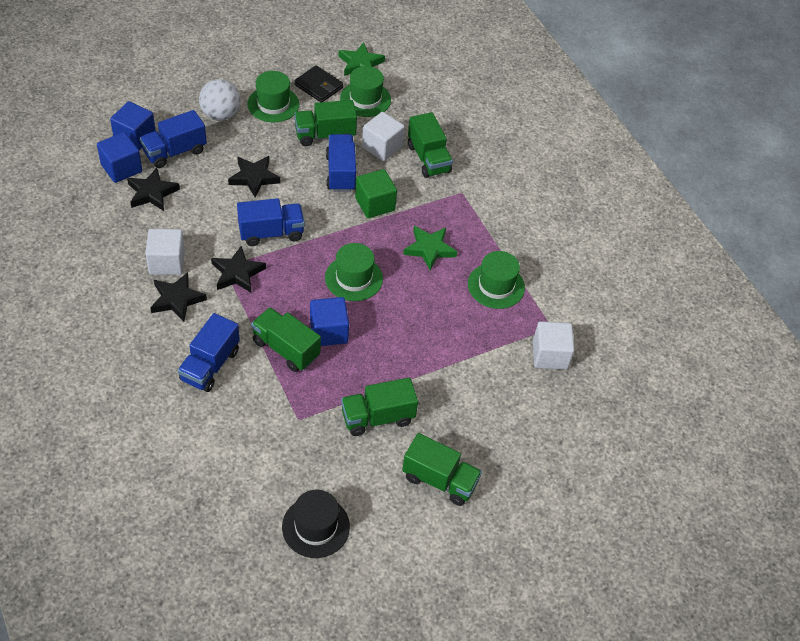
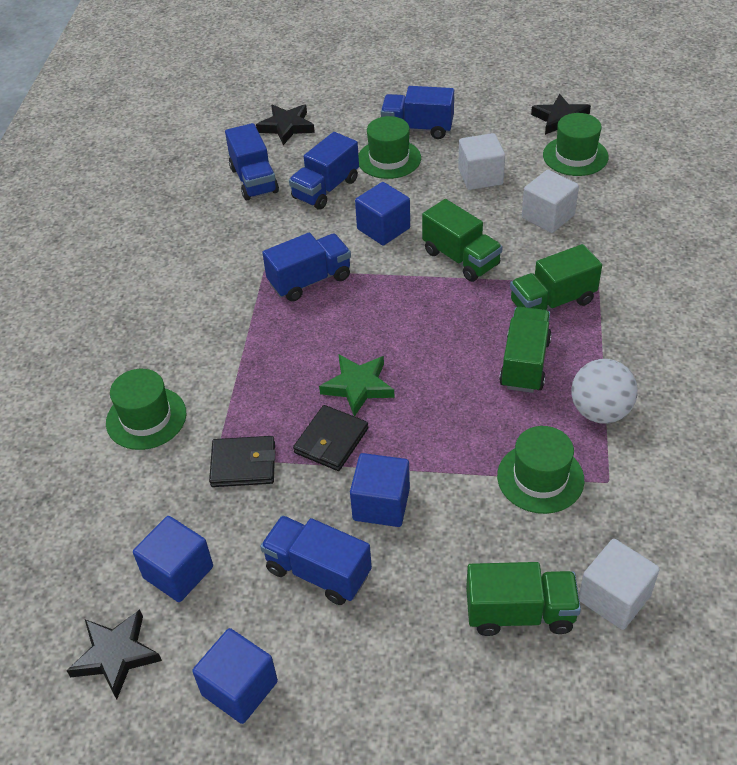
black hat: [282,490,350,558] = 1 -> none = 0
black star: [127,168,180,211] [150,272,207,322] [211,246,266,293] [228,156,280,198] = 4 -> [66,610,162,700] [256,104,315,145] [531,94,591,135] = 3
black wallet: [294,65,343,102] = 1 -> [209,436,275,487] [293,405,368,471] = 2
blue cube: [97,132,142,183] [110,101,156,150] [310,297,349,346] = 3 -> [133,516,213,602] [192,628,278,724] [350,453,410,527] [355,182,410,246] = 4
blue truck: [140,110,207,168] [178,313,240,392] [237,198,305,246] [326,134,356,192] = 4 -> [225,123,279,200] [260,516,372,605] [262,233,351,302] [289,132,359,210] [381,86,454,139] = 5
green cube: [355,169,397,218] = 1 -> none = 0
green star: [339,42,385,76] [403,226,457,271] = 2 -> [319,355,395,417] = 1
green truck: [251,307,321,372] [294,100,357,146] [341,378,418,436] [402,433,482,506] [408,112,453,178] = 5 -> [422,199,503,282] [466,562,581,636] [499,307,552,393] [510,244,602,310] = 4

